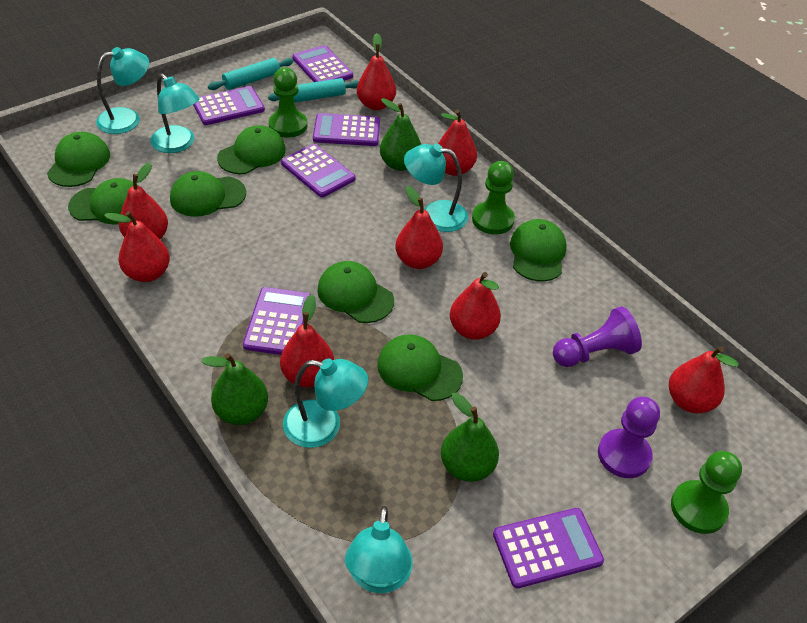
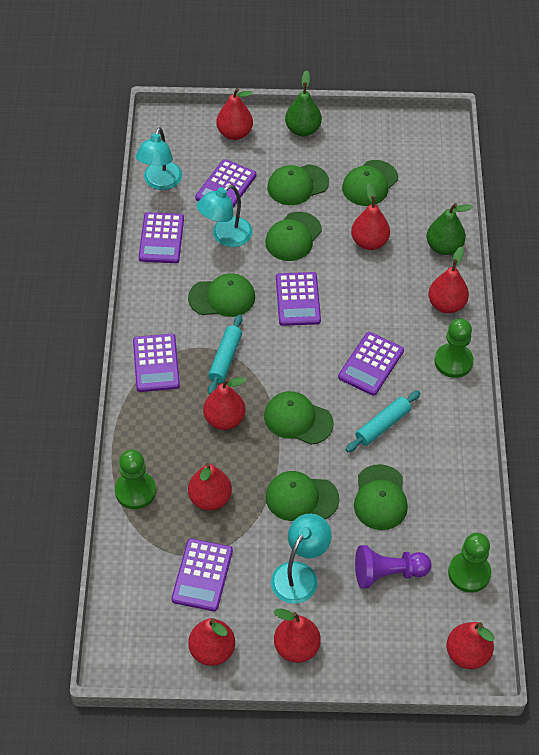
green pear: [201,353,268,425] [380,98,421,171] [441,393,499,482] = 3 -> [285,70,322,136] [427,203,473,255] = 2
purple pawn: [553,306,642,367] [598,397,660,478] = 2 -> [355,545,431,589] = 1
turquoise lamp: [96,47,149,134] [150,74,199,153] [283,358,368,448] [345,506,413,593] [404,143,468,232] = 5 -> [135,127,182,190] [197,185,253,247] [271,514,332,604] = 3

